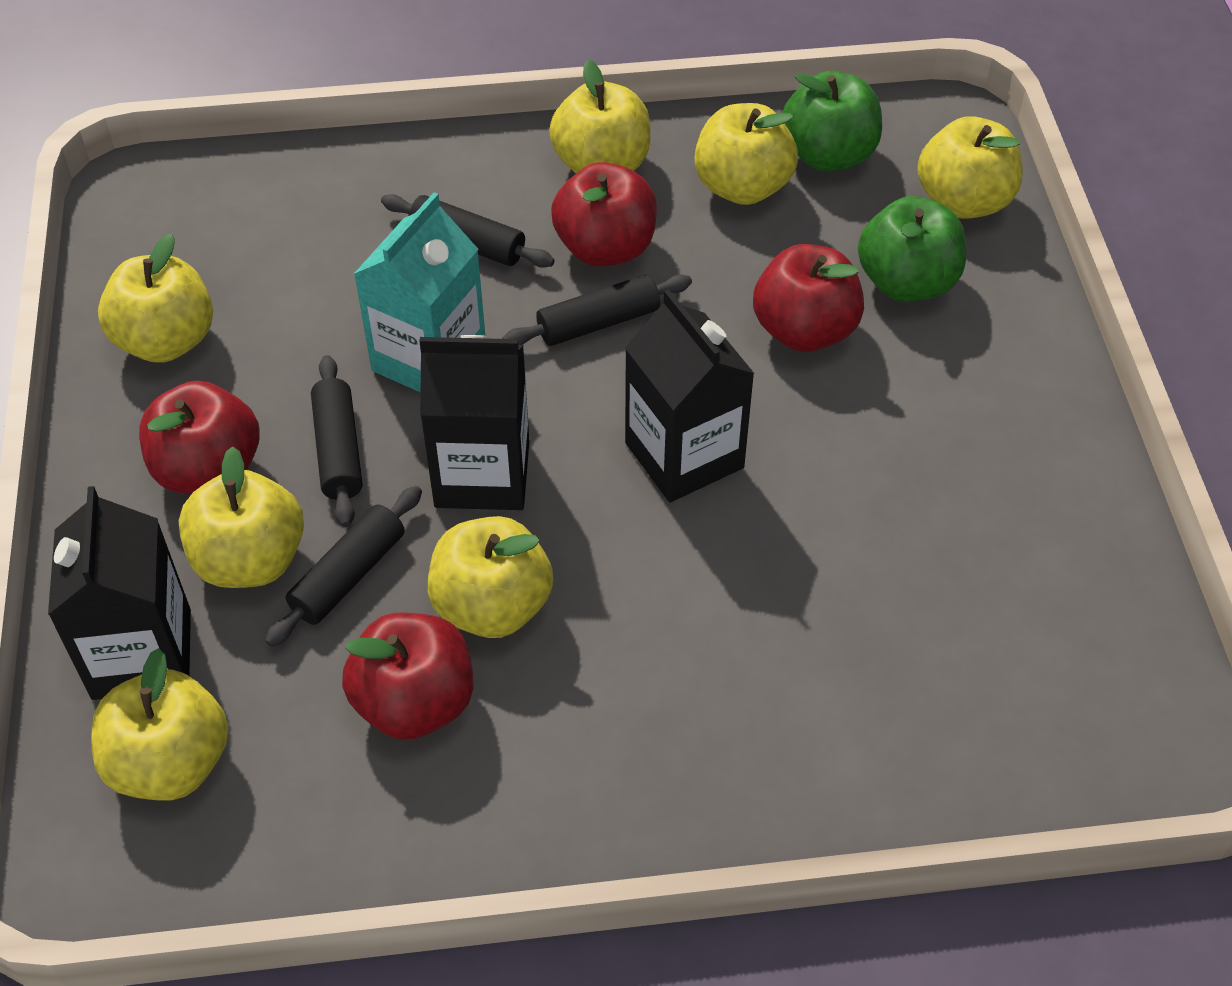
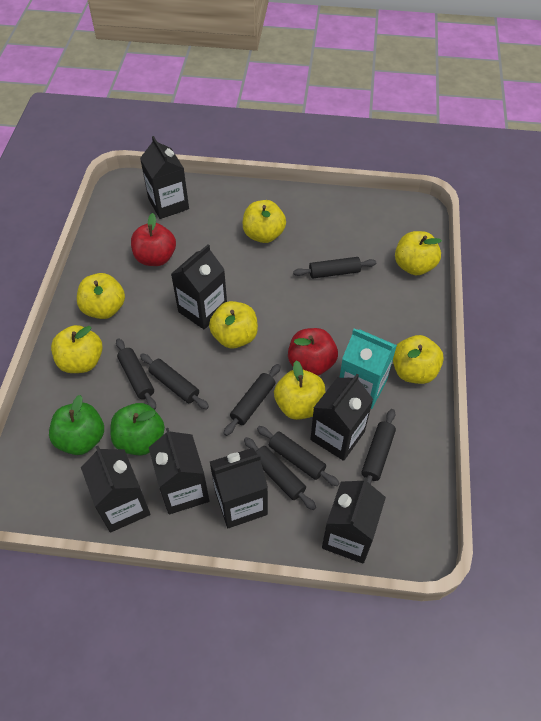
black carton: [48,486,191,700] [419,335,529,510] [625,289,755,502] = 3 -> [81,446,150,533] [140,136,189,219] [149,428,209,514] [171,244,227,330] [210,448,268,528] [310,374,373,461] [322,477,386,564] = 7
black rolling pin: [265,486,422,647] [311,355,362,527] [381,194,555,268] [502,274,692,346] = 4 -> [116,338,156,410] [140,353,209,409] [224,364,281,436] [244,437,316,510] [257,426,339,486] [293,257,376,278] [361,409,396,484] = 7
red apple: [139,381,260,494] [342,612,474,740] [551,162,657,267] [753,244,864,352] = 4 -> [131,213,176,266] [288,328,338,376] = 2

